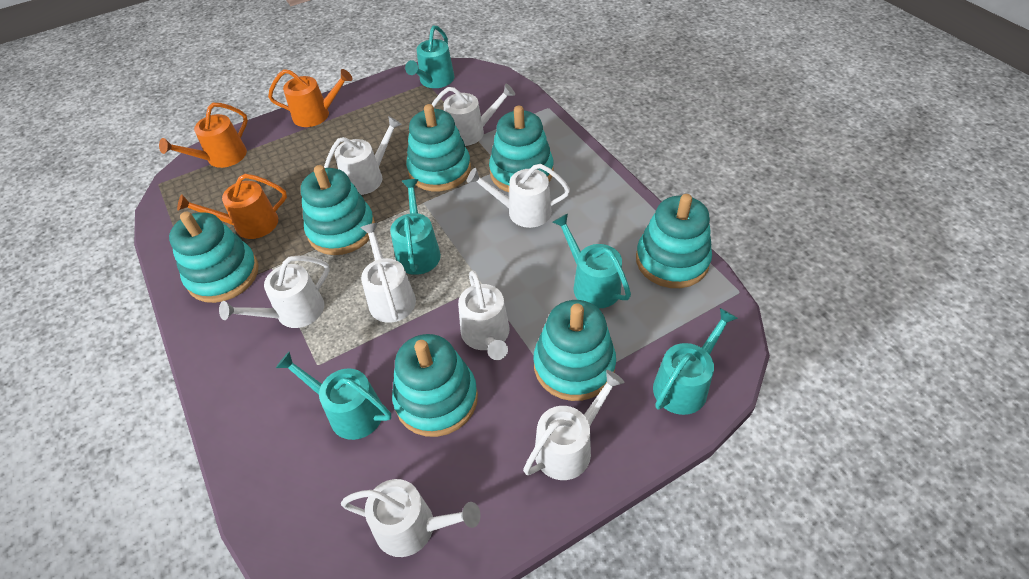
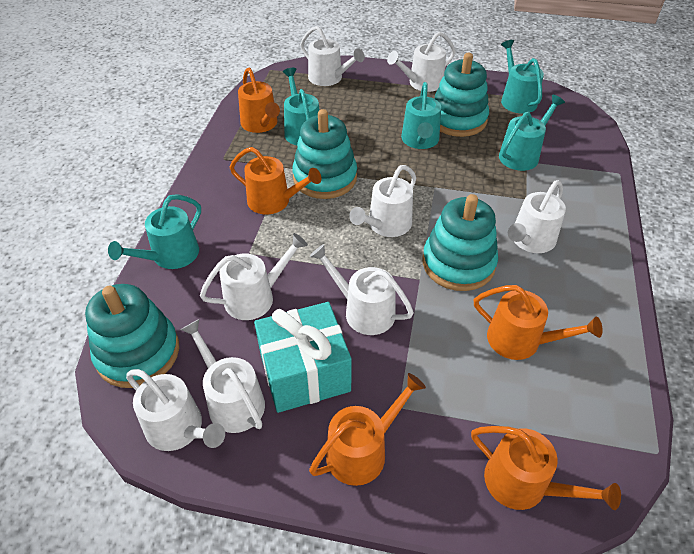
orange watering can: [159,103,248,168] [177,174,287,239] [268,69,353,127] = 3 -> [230,147,321,215] [238,68,280,133] [309,373,426,486] [471,426,621,510] [474,285,603,360] = 5
turquoise gift: none = 0 -> [254,302,352,413] = 1
turquoise stacking toy: [169,211,258,303] [301,165,375,255] [392,334,478,437] [406,104,471,191] [489,106,554,192] [534,300,616,401] [636,194,712,288] = 7 -> [85,284,179,388] [292,109,357,199] [423,194,498,291] [434,53,489,137] = 4

